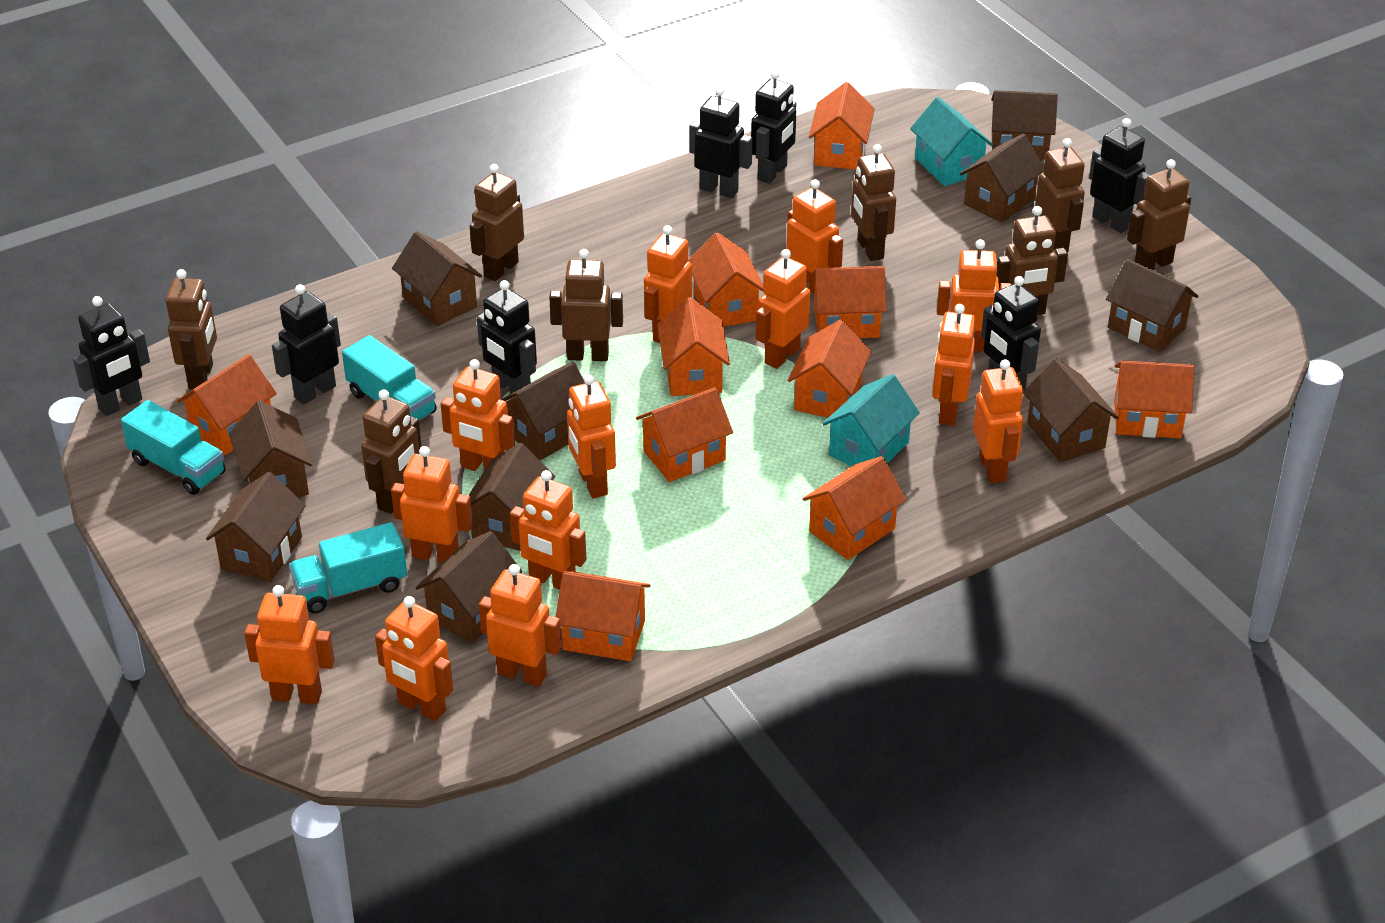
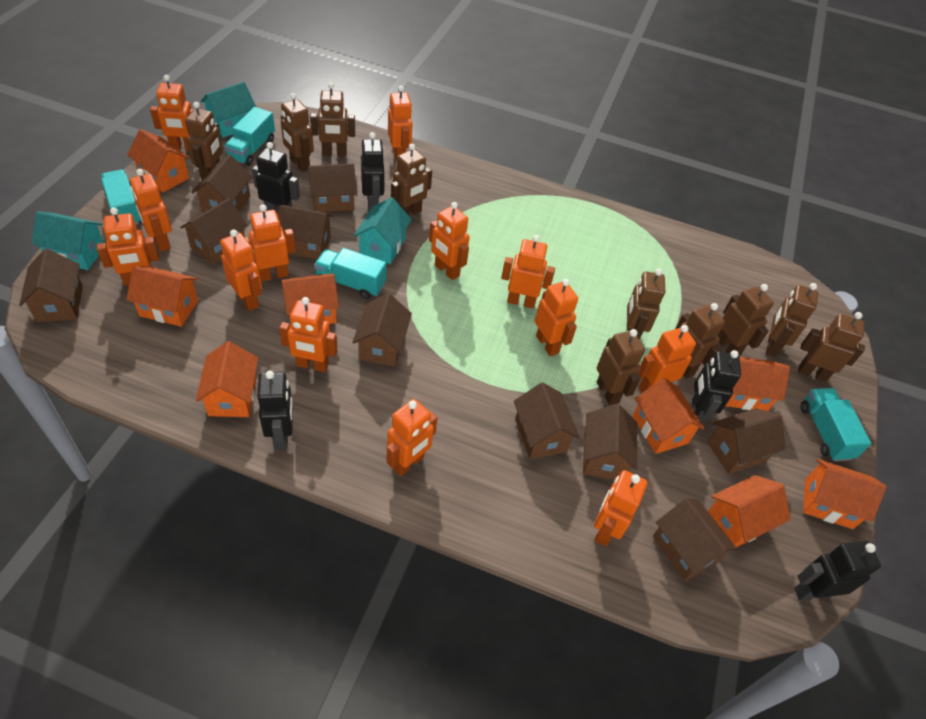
black robot: [73,296,150,416] [272,284,341,404] [477,280,537,394] [689,87,753,198] [751,70,797,184] [981,276,1041,391] [1089,118,1149,233] = 7 -> [252,142,300,212] [257,370,293,450] [361,132,385,211] [692,350,741,425] [794,541,881,601] = 5
brown robot: [166,269,217,389] [361,390,422,514] [470,164,524,281] [549,249,623,361] [851,144,896,261] [996,206,1068,315] [1035,138,1085,252] [1127,159,1191,270] = 8 -> [185,102,223,180] [281,93,314,172] [310,82,355,156] [391,144,432,215] [597,329,645,405] [627,268,665,340] [676,303,725,379] [718,284,774,357] [766,283,818,357] [798,312,865,382] = 10
orange house: [177,354,277,455] [556,571,651,661] [636,387,733,482] [657,297,730,396] [688,232,763,327] [788,320,871,418] [803,456,906,560] [809,82,874,170] [811,266,887,338] [1114,361,1195,438] = 10 -> [127,129,190,192] [127,266,198,327] [196,341,258,417] [281,274,339,324] [633,378,705,454] [708,475,790,547] [725,357,790,411] [803,459,886,529] = 8
turquoise house: [822,374,920,466] [910,97,993,186] = 2 -> [32,211,104,270] [201,82,256,138] [354,197,412,264] = 3
turquoise truck: [121,400,226,495] [289,522,407,613] [342,335,437,420] = 3 -> [101,169,141,225] [224,107,275,166] [314,248,387,299] [801,388,871,461] = 4

